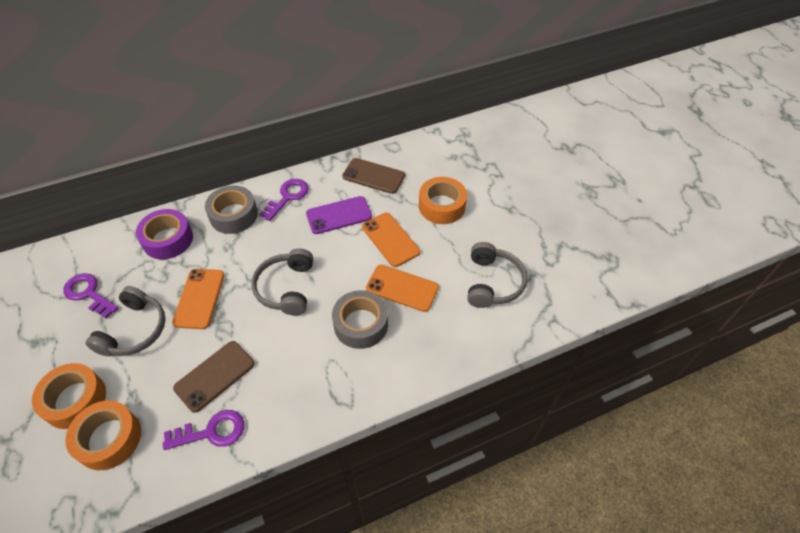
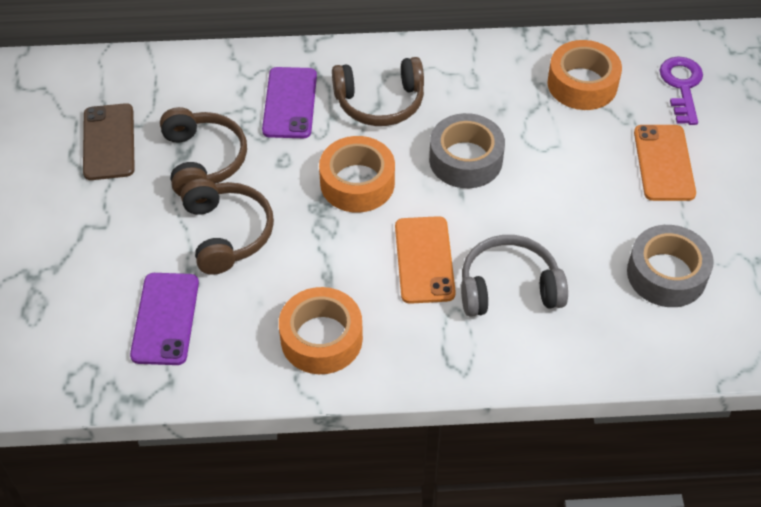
brown headphones: none = 0 -> [160,107,247,196] [181,179,274,275] [332,57,424,126] = 3
brown phone: [173,341,255,413] [342,158,405,194] = 2 -> [83,103,135,180] = 1
grey headphones: [85,286,166,356] [251,248,313,315] [467,242,527,308] = 3 -> [461,235,568,317] = 1
orange phone: [172,269,224,329] [362,213,420,267] [366,265,439,312] = 3 -> [395,216,456,304] [634,125,696,201] = 2
purple key: [63,273,119,318] [163,410,244,450] [260,179,309,221] = 3 -> [659,57,703,125] = 1
purple phone: [306,196,372,234] = 1 -> [130,273,199,365] [262,67,317,138] = 2
purple tape: [136,209,193,259] = 1 -> none = 0

